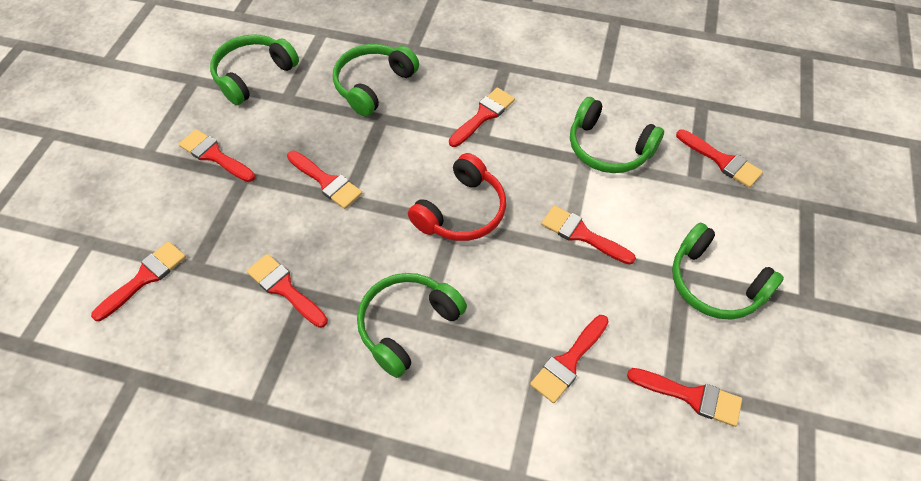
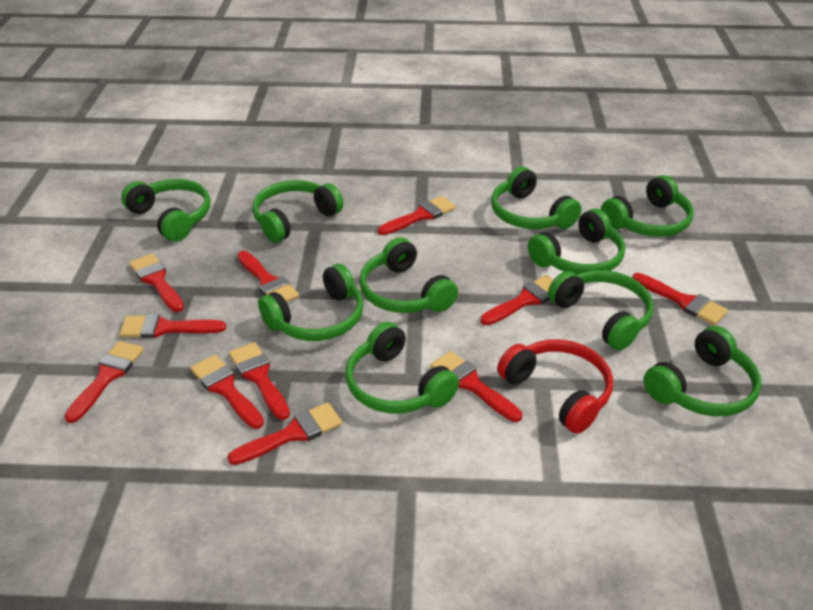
green headphones: [210,34,299,105] [333,44,419,116] [357,273,467,378] [570,97,664,173] [672,223,784,320] = 5 -> [121,179,210,242] [252,180,344,243] [258,264,363,341] [346,322,459,414] [359,237,458,313] [491,167,581,229] [528,209,625,275] [548,270,654,350] [601,175,694,237] [643,326,761,416] = 10
red brush: [91,241,186,321] [179,129,255,182] [247,254,328,328] [287,151,362,209] [449,87,515,147] [530,315,609,403] [541,205,636,265] [627,368,742,427] [676,129,763,188] = 9 -> [64,341,144,423] [120,314,226,338] [129,253,184,312] [190,355,264,429] [227,402,342,465] [229,342,290,420] [238,251,299,303] [378,196,456,235] [430,351,522,422] [480,275,553,325] [632,273,728,325] = 11

